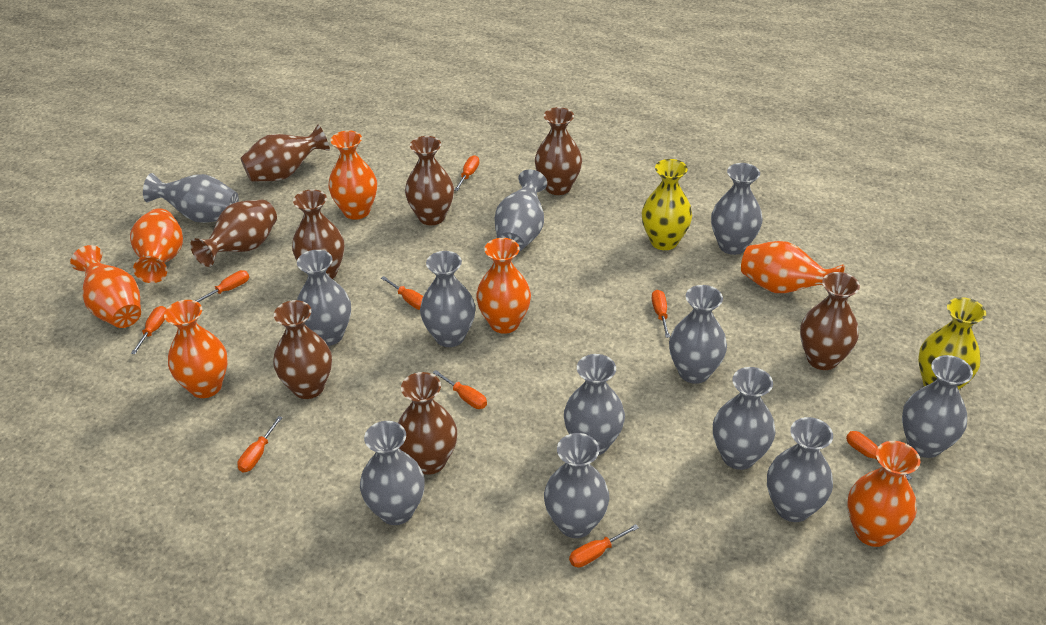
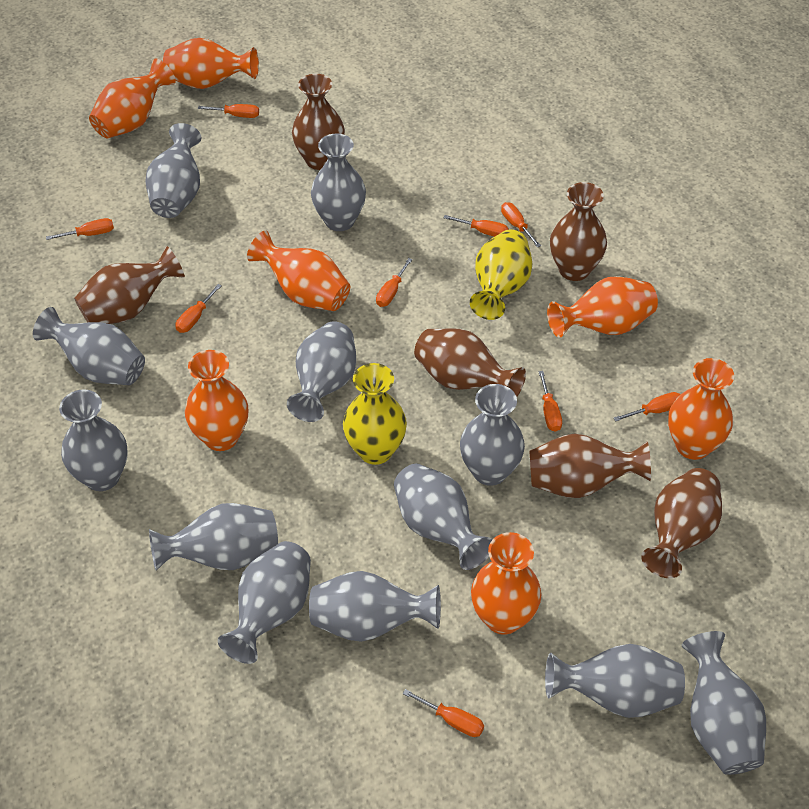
brown vase: [190,200,277,267] [241,124,330,182] [273,300,332,399] [292,189,344,279] [398,372,457,475] [405,136,454,225] [535,107,582,195] [800,272,860,370] = 8 -> [74,246,185,324] [292,74,345,170] [414,328,526,397] [529,433,651,498] [550,182,607,281] [641,468,722,578] = 6

